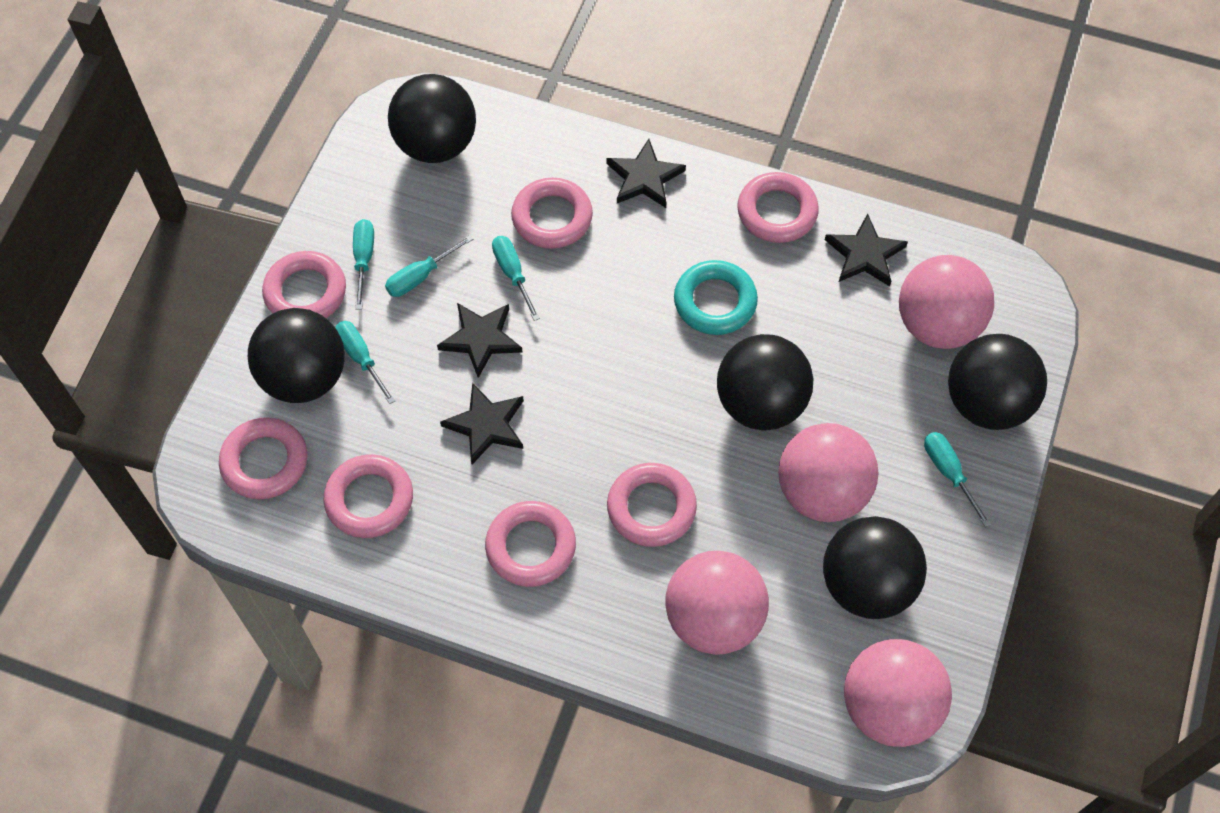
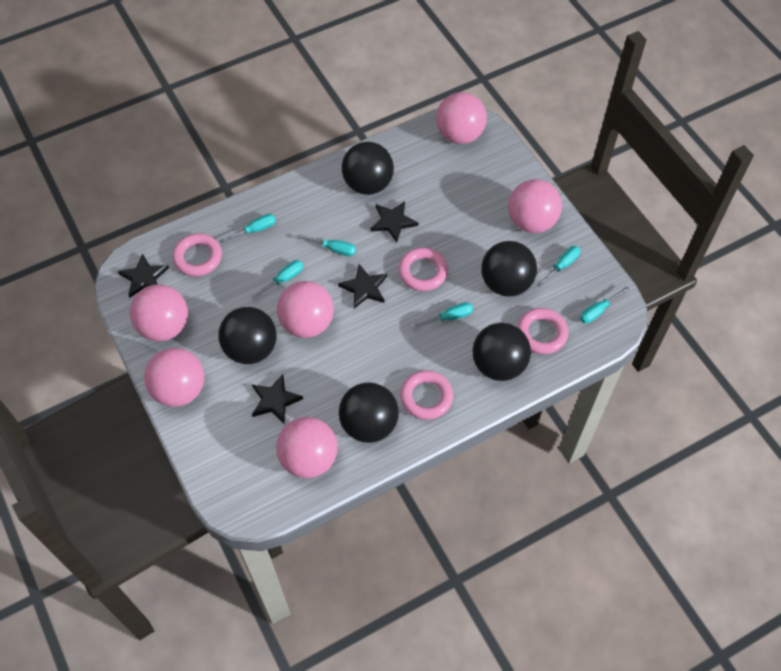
pink ball: [665,551,769,655] [778,423,878,522] [844,639,952,747] [899,255,994,349] = 4 -> [130,284,188,341] [144,348,204,407] [276,417,338,478] [277,281,334,338] [436,92,487,144] [508,179,562,233] = 6
pink ring: [219,417,307,499] [262,251,346,318] [324,454,413,538] [485,501,576,587] [511,178,593,249] [607,463,697,547] [737,172,819,243] = 7 -> [172,233,222,276] [398,248,448,291] [400,370,453,420] [517,308,568,354] = 4
turquoise ring: [674,260,758,335] = 1 -> none = 0
turquoise screwdriver: [335,321,396,404] [353,219,374,310] [385,235,473,297] [492,236,540,321] [924,432,991,527] = 5 -> [219,214,276,243] [251,260,303,299] [297,234,356,256] [413,302,473,328] [536,246,580,287] [580,286,629,323] = 6

